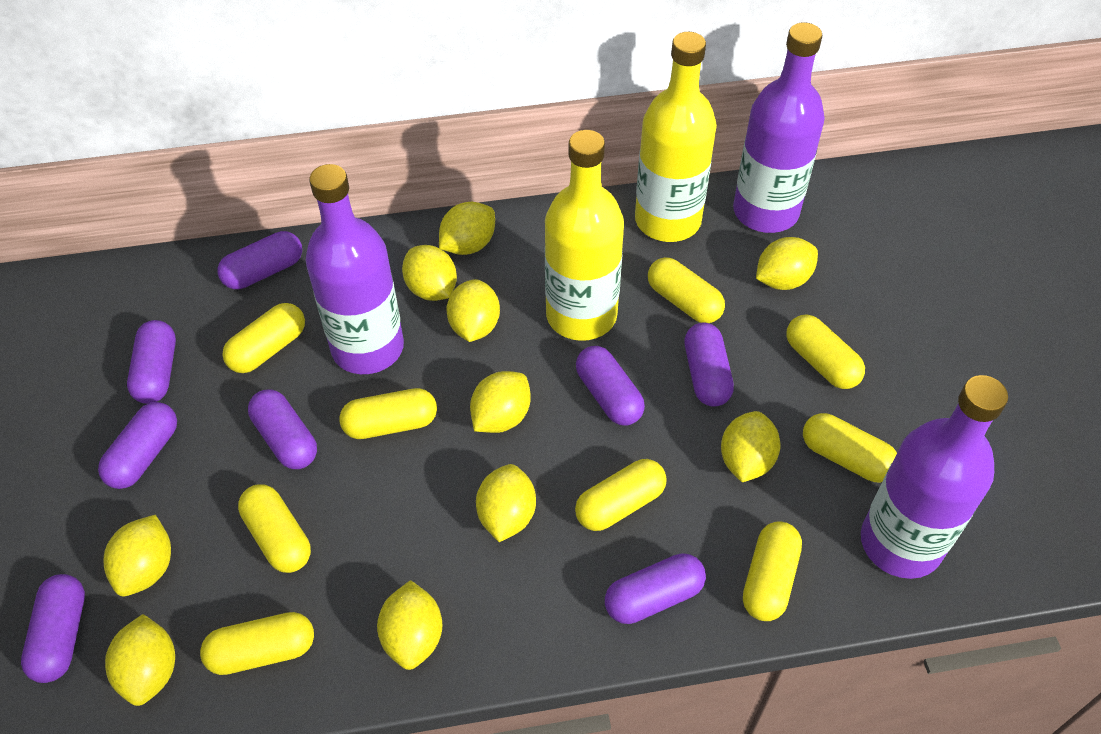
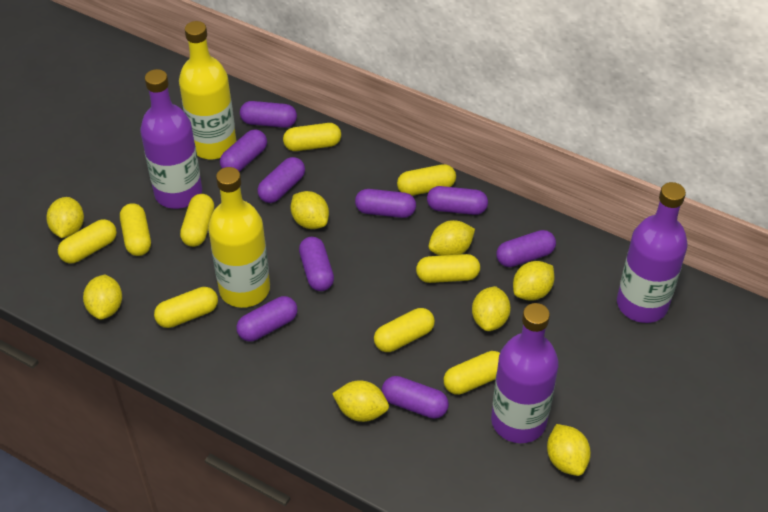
purple capsule: [21,574,85,683] [98,402,177,489] [127,320,176,404] [218,231,302,289] [248,389,317,469] [576,346,645,426] [605,553,706,624] [684,323,734,407] = 8 -> [220,129,267,172] [236,296,298,341] [240,101,297,128] [257,157,305,203] [299,237,334,291] [355,189,416,218] [382,376,449,419] [427,186,488,215] [496,230,556,267] = 9
yellow lemon: [103,515,171,596] [105,614,175,706] [377,580,442,670] [402,245,457,301] [439,202,495,255] [446,279,500,342] [470,371,531,433] [476,464,536,542] [721,411,781,482] [756,237,818,290] = 10 -> [46,197,84,238] [83,274,122,320] [291,191,329,229] [332,380,389,422] [428,220,475,256] [472,286,511,331] [513,261,555,301] [547,424,591,476] = 8

